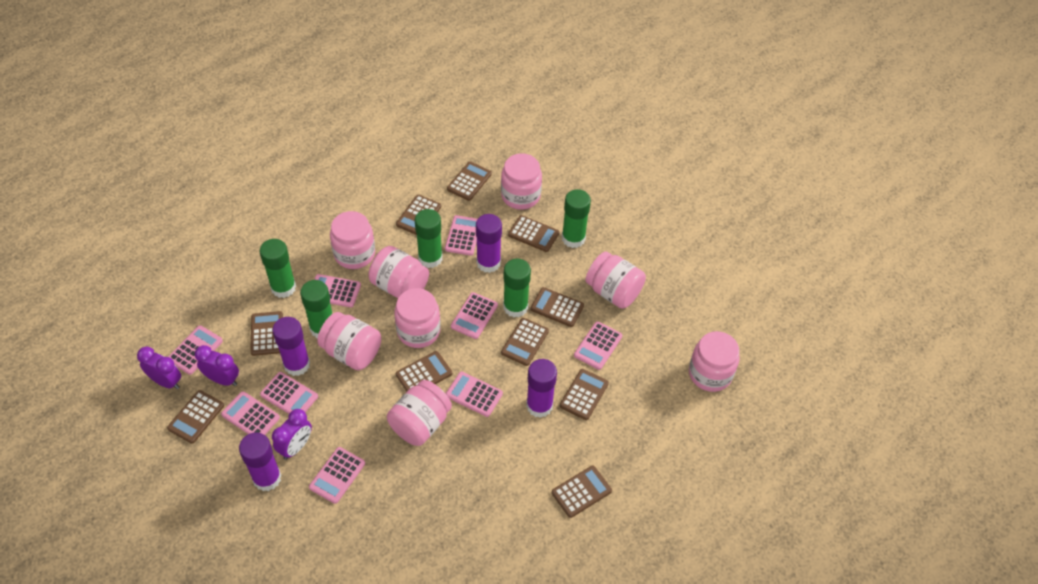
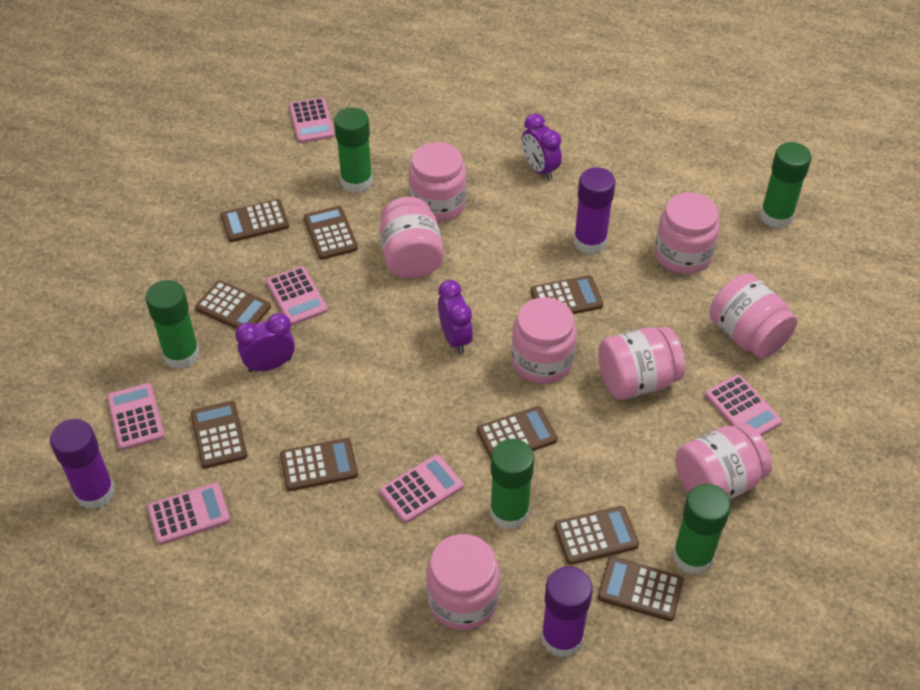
brown calculator: [167,390,224,444] [250,311,283,356] [396,195,441,235] [396,351,452,392] [447,162,492,201] [501,318,549,366] [508,215,559,252] [530,287,584,327] [552,466,612,518] [560,369,609,420] = 10 -> [191,401,247,468] [195,281,271,329] [221,199,289,242] [280,438,358,491] [304,206,358,260] [477,406,558,459] [530,275,603,314] [554,506,639,565] [598,556,683,621] = 9
pink calculator: [168,325,223,375] [221,391,280,435] [260,372,318,414] [309,447,365,504] [314,274,361,307] [445,215,477,256] [446,372,503,417] [451,292,498,339] [574,321,622,370] = 9 -> [107,383,165,450] [147,483,230,545] [266,266,328,325] [289,98,335,143] [380,454,463,523] [705,374,782,436] = 6
purple glue stick: [239,432,281,491] [272,317,310,376] [476,214,502,273] [526,359,557,418] = 4 -> [50,419,115,509] [541,566,593,657] [574,167,616,254] = 3

